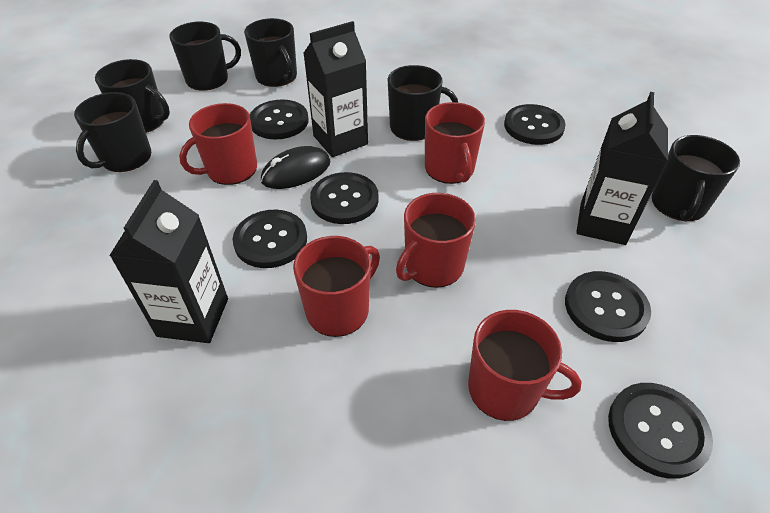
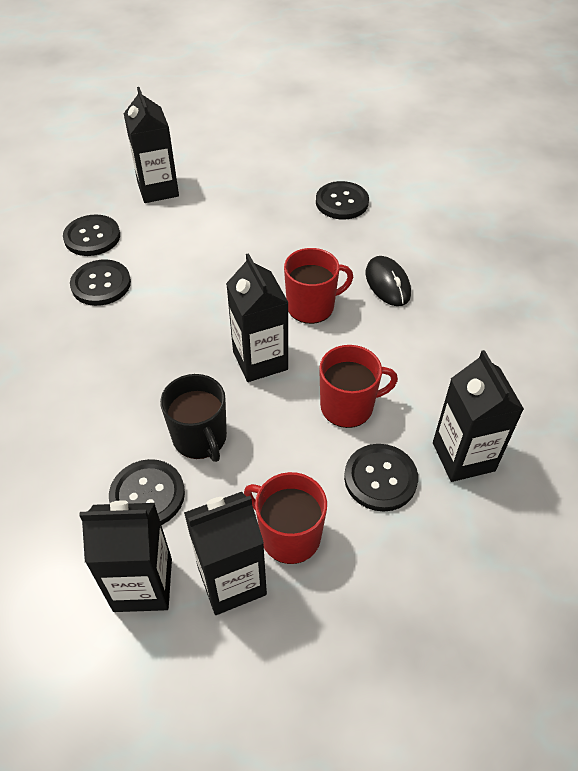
black button: [233,210,307,268] [250,99,308,139] [310,172,379,224] [504,104,566,145] [565,271,651,342] [608,383,713,479] = 6 -> [63,214,120,256] [70,259,131,306] [109,459,185,525] [316,181,369,219] [344,444,418,512] = 5
black carton: [109,180,228,343] [303,21,368,157] [576,92,668,245] = 3 -> [79,500,172,612] [124,87,179,203] [184,492,267,615] [226,253,289,382] [433,350,524,482] = 5
black mug: [74,92,151,172] [95,59,170,133] [169,22,241,91] [244,18,297,87] [388,65,458,141] [652,135,740,221] = 6 -> [160,374,227,462] = 1
red mug: [179,103,257,185] [293,236,380,337] [396,193,476,288] [425,102,485,184] [468,310,582,421] = 5 -> [244,472,327,564] [284,248,353,324] [319,345,398,428] = 3

